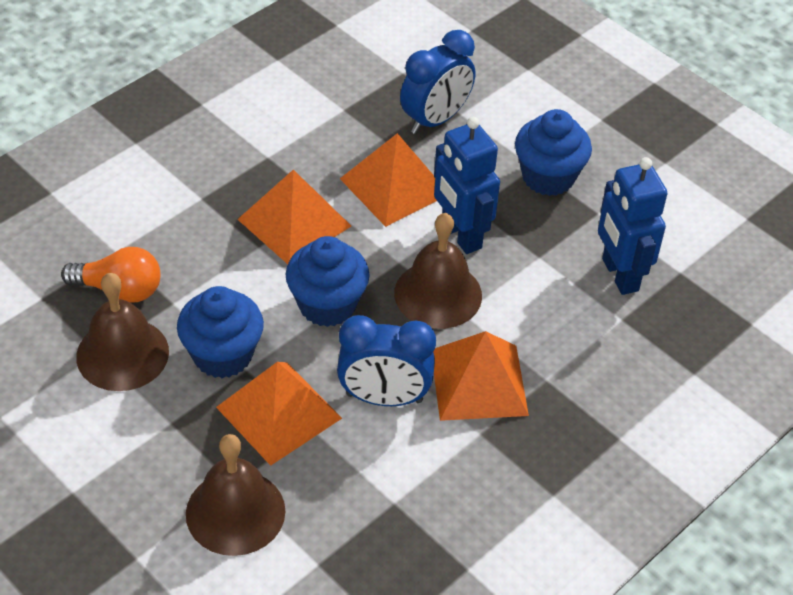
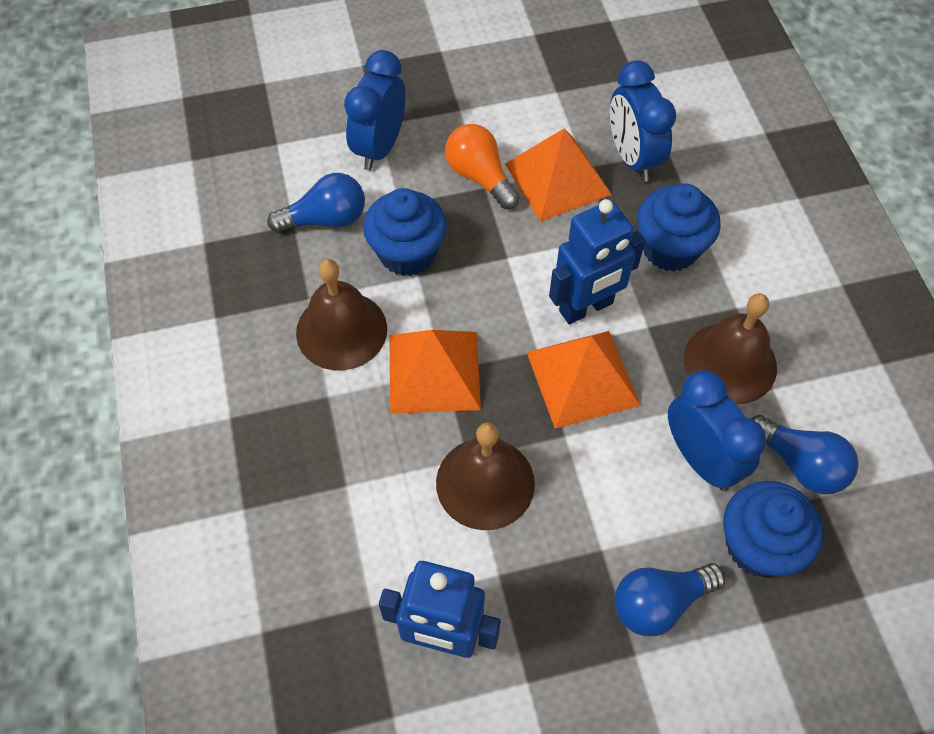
blue clock: [337,315,436,406] [400,30,475,134] = 2 -> [344,50,406,171] [610,60,676,182] [668,370,766,491] = 3
blue light bulb: none = 0 -> [267,173,365,233] [615,563,725,636] [751,415,859,495] = 3
orange pyramid: [216,362,342,466] [237,170,351,264] [340,133,437,227] [433,331,529,421] = 4 -> [389,330,481,414] [505,129,612,222] [527,331,641,429] = 3

